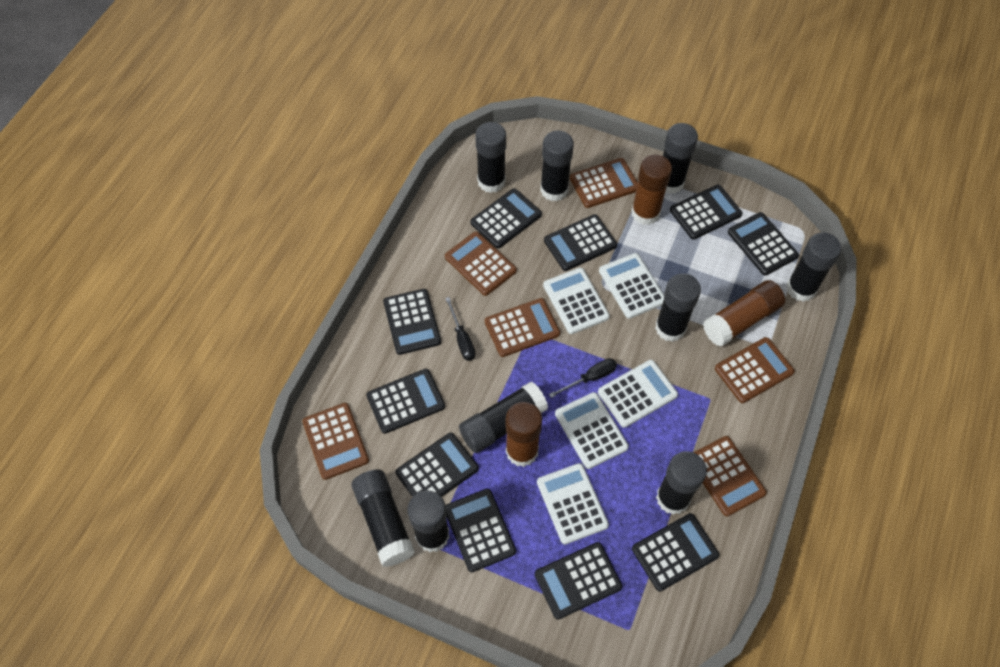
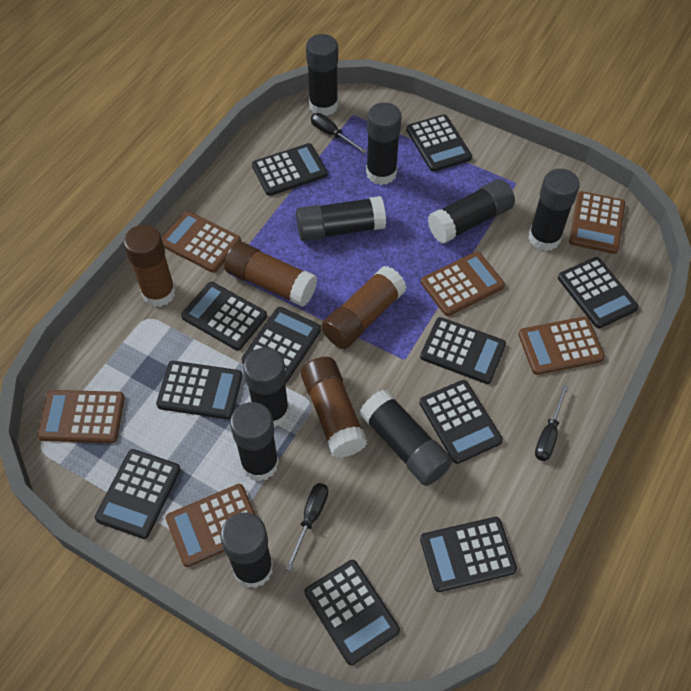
black calculator: [366,369,445,434] [383,289,441,355] [395,433,479,497] [446,489,516,572] [471,188,542,248] [535,542,622,620] [544,214,617,271] [632,513,719,592] [670,185,743,240] [728,212,799,276] = 10 -> [95,449,181,539] [156,361,242,419] [181,282,267,350] [242,307,321,383] [252,143,327,196] [305,560,400,665] [406,114,472,172] [419,380,503,464] [420,317,506,384] [420,517,517,592] [558,257,639,328] = 11
black screwdriver: [445,297,475,361] [549,358,617,398] = 2 -> [285,483,328,571] [311,113,367,153] [535,385,568,461] = 3
brown glue stick: [505,402,542,467] [631,154,672,225] [703,280,785,347] = 3 -> [124,225,176,307] [224,241,317,307] [301,357,368,458] [322,266,407,349] = 4
white calculator: [537,463,609,544] [543,268,610,334] [555,392,629,469] [598,360,678,428] [599,253,664,319] = 5 -> none = 0

